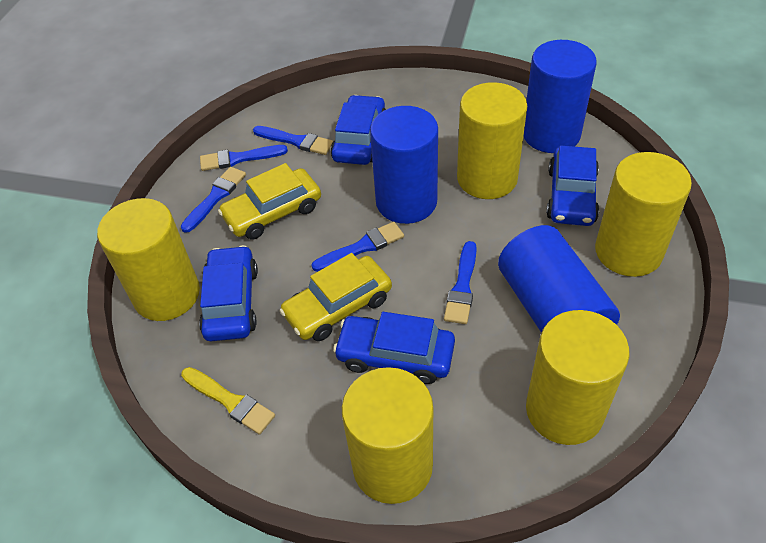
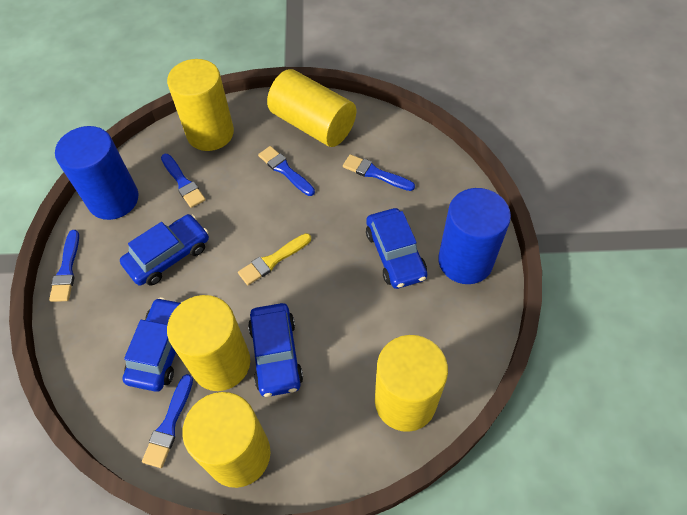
blue cylinder: [370,106,438,224] [498,225,620,333] [524,40,597,153] = 3 -> [55,126,139,220] [438,188,511,284] = 2
yellow car: [218,163,321,239] [279,253,392,341] = 2 -> none = 0

